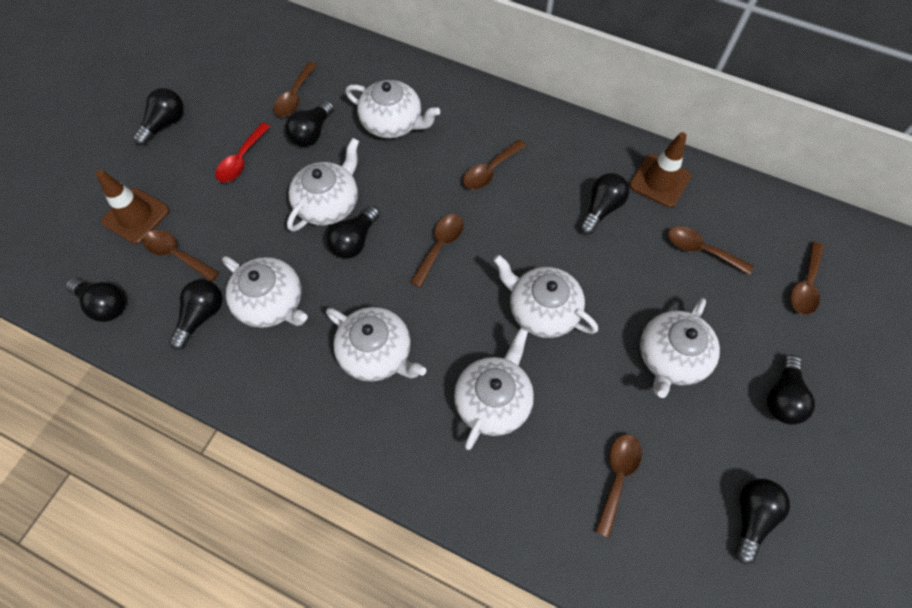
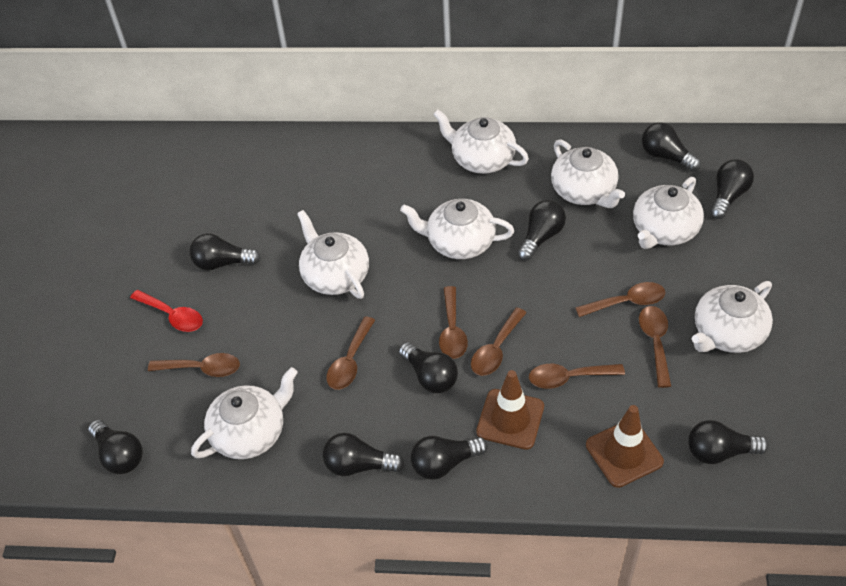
black light bulb: [66,278,126,322] [133,88,184,146] [169,279,223,350] [285,100,334,147] [327,206,380,259] [580,173,629,235] [735,479,790,564] [767,355,815,425] = 8 -> [88,419,143,474] [189,233,261,270] [323,433,404,476] [399,342,458,393] [411,436,488,480] [518,200,566,260] [642,122,701,171] [688,420,769,464] [710,159,754,219] = 9

